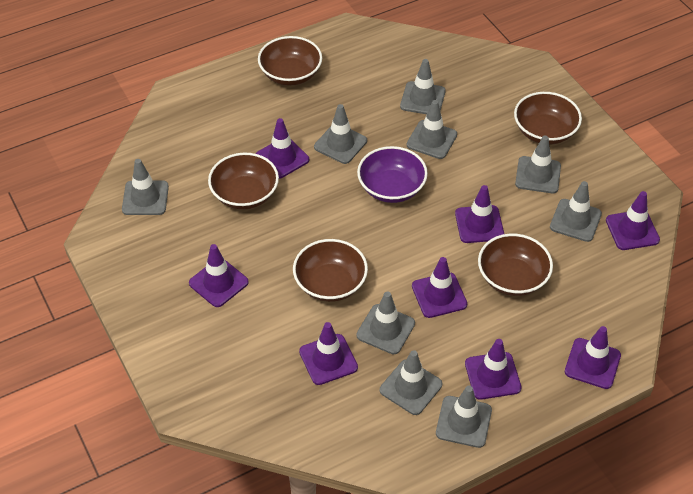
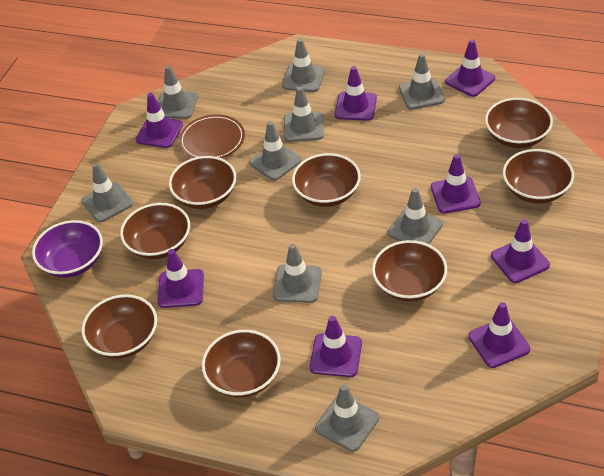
brown bowl: [208,153,279,209] [258,36,322,86] [293,239,368,302] [478,234,553,296] [514,92,582,145] = 5 -> [82,294,157,359] [120,203,190,259] [169,156,236,209] [202,330,281,398] [292,153,361,207] [372,240,447,302] [485,98,553,148] [503,149,574,203] = 8
brown plate: none = 0 -> [179,114,245,158] = 1

